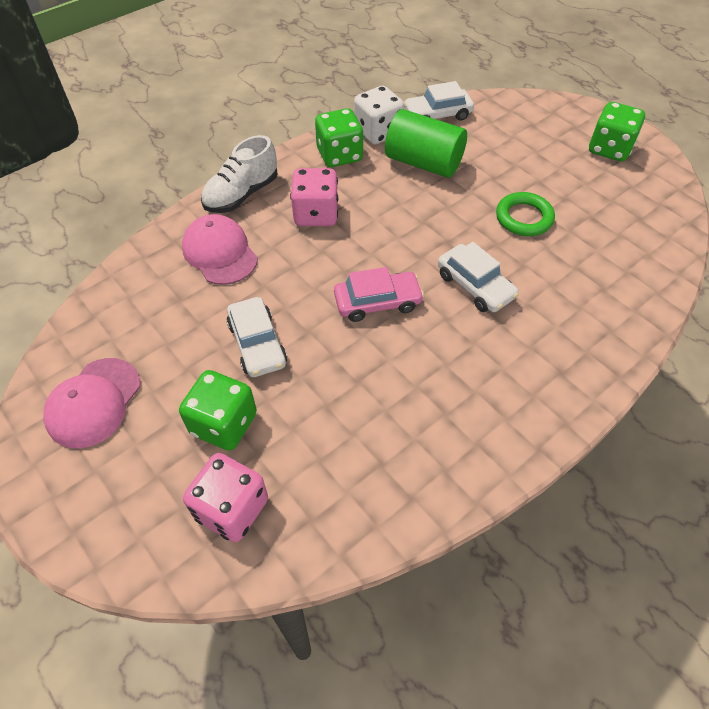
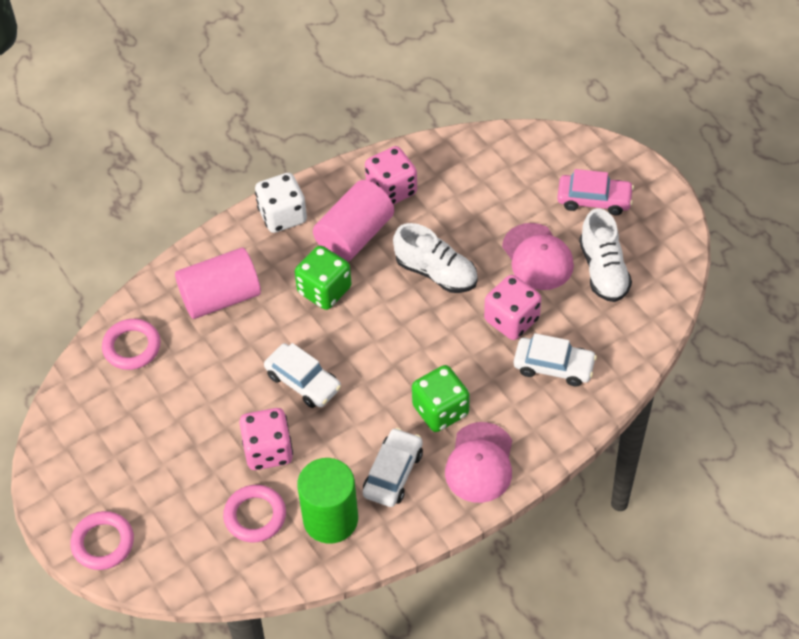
green dice: [179,370,257,451] [315,108,364,167] [589,102,645,161] = 3 -> [295,246,351,310] [412,365,470,432] = 2
green ring: [496,192,555,236] = 1 -> none = 0
pink cylinder: none = 0 -> [175,248,261,319] [313,180,394,262] = 2
pink dice: [183,453,268,542] [290,168,338,226] = 2 -> [239,408,293,470] [365,146,417,205] [484,275,541,340] = 3
pink ring: none = 0 -> [70,511,134,570] [102,319,161,370] [223,485,286,542] = 3
white shoe: [201,135,278,213] = 1 -> [393,223,478,293] [579,208,632,302] = 2

